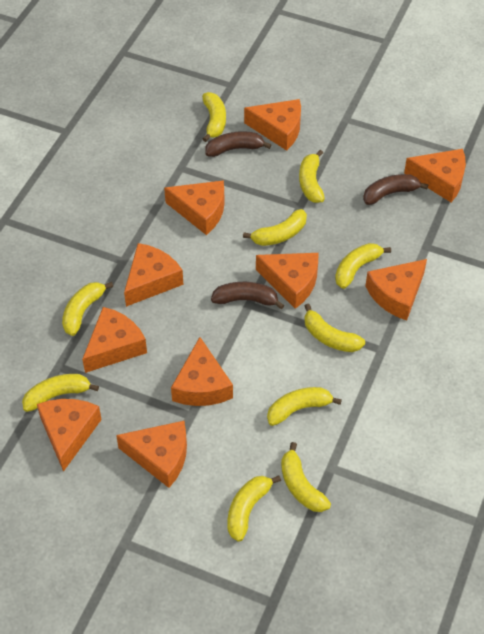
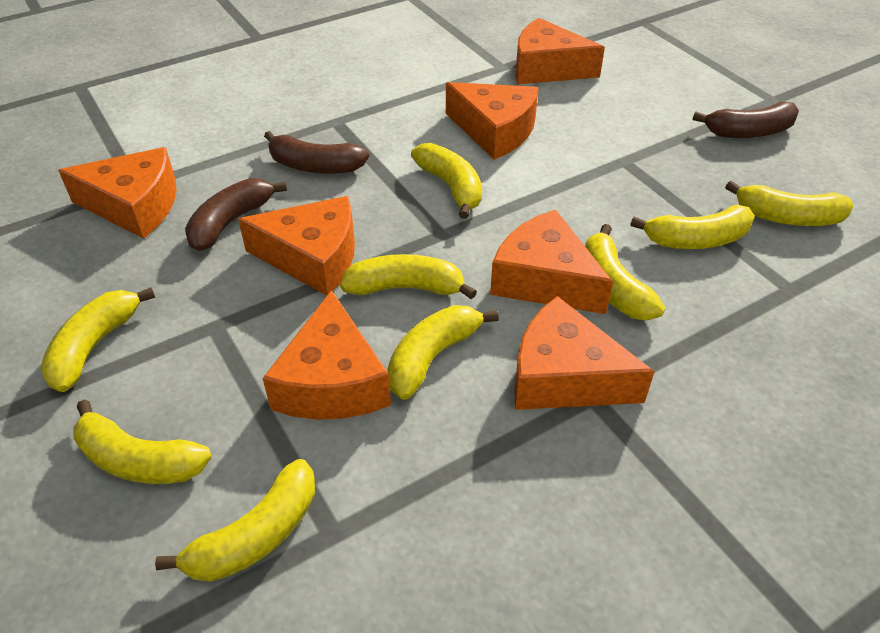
orange cheese: [37,399,102,472] [82,307,147,373] [116,421,187,488] [124,243,183,307] [164,180,225,235] [171,337,233,406] [244,99,301,151] [256,253,318,309] [365,259,427,321] [404,149,466,202] = 10 -> [58,147,177,239] [238,196,355,296] [262,290,391,420] [446,82,539,160] [490,209,613,314] [514,296,655,410] [515,18,605,84] = 7
yellow banana: [22,374,99,412] [62,282,113,336] [202,92,226,142] [228,475,281,542] [243,209,307,246] [267,387,342,426] [281,442,331,512] [299,150,325,203] [304,304,365,352] [335,243,391,289] = 10 -> [41,287,155,392] [73,399,212,484] [155,459,315,582] [340,254,477,300] [387,305,499,400] [411,143,482,219] [585,224,665,321] [630,205,755,249] [725,181,853,226] = 9

